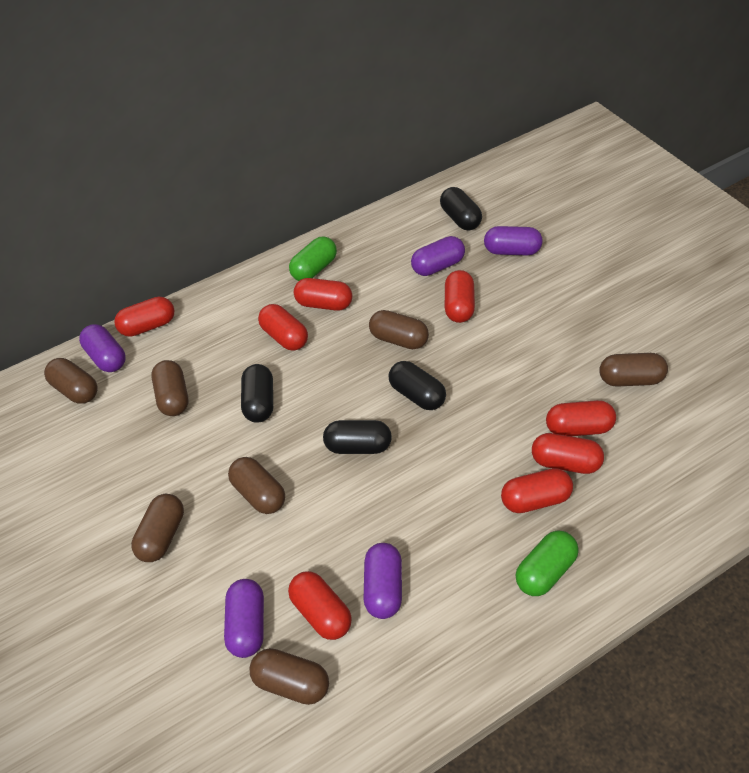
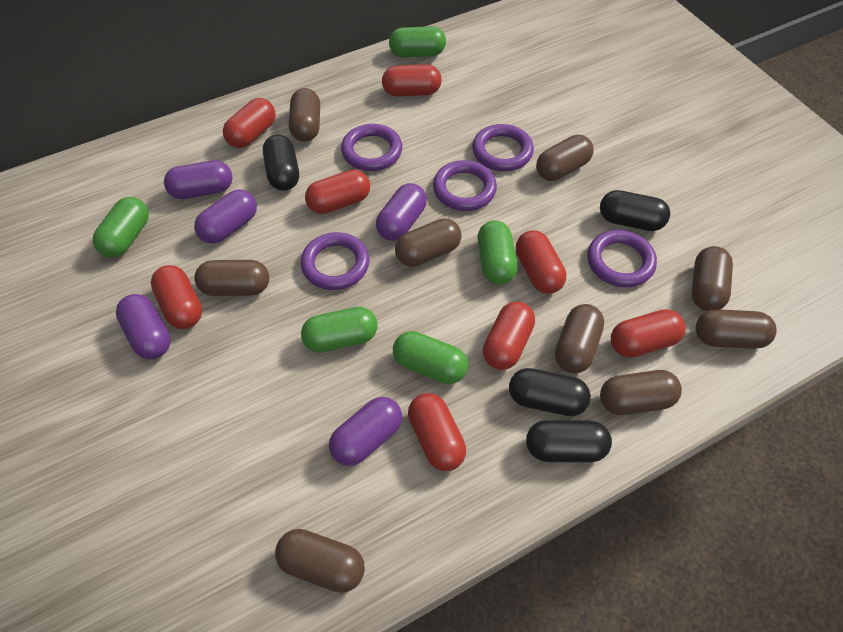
brown capsule: [44,358,98,404] [131,494,184,562] [151,360,189,416] [228,457,285,514] [250,648,329,705] [369,310,429,349] [599,353,668,387] = 7 -> [194,260,269,296] [275,529,365,593] [289,88,320,142] [395,219,462,267] [536,135,594,181] [555,304,604,374] [600,370,682,415] [692,246,733,311] [696,309,777,349] = 9
green capsule: [289,236,337,281] [516,530,579,596] = 2 -> [93,197,149,258] [301,307,378,353] [389,26,446,58] [393,331,468,384] [477,220,517,285] = 5
purple ring: none = 0 -> [301,232,370,290] [341,124,402,171] [433,160,497,211] [472,124,534,171] [587,230,657,287] = 5

